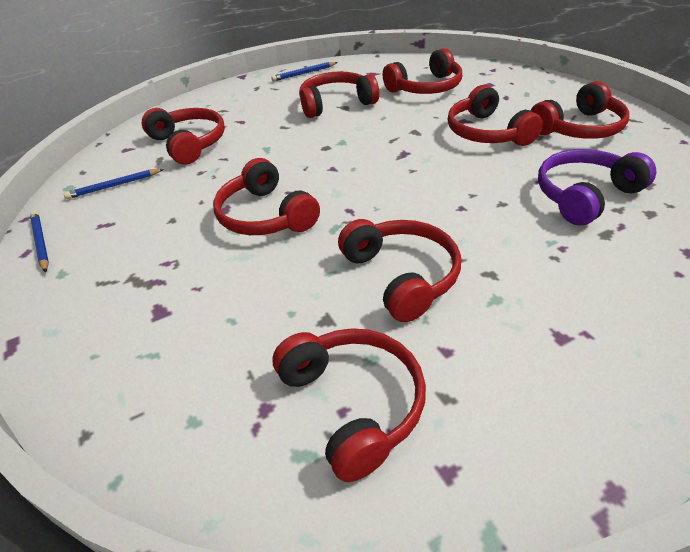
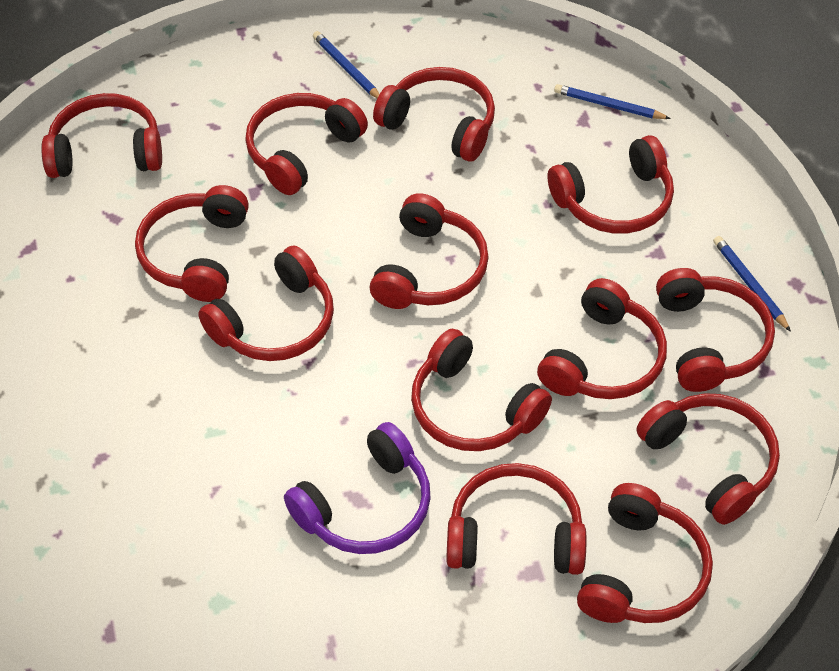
red headphones: [142,108,225,164] [213,158,320,235] [273,328,426,482] [299,71,379,118] [338,219,461,322] [383,48,462,94] [448,85,543,146] [531,81,629,139] = 8 -> [41,93,162,178] [135,185,249,302] [198,245,334,361] [245,93,368,195] [370,193,489,309] [373,67,495,162] [411,329,552,451] [446,463,586,575] [537,278,667,399] [548,135,674,234] [577,483,713,623] [637,393,780,525] [656,268,775,392] = 13

